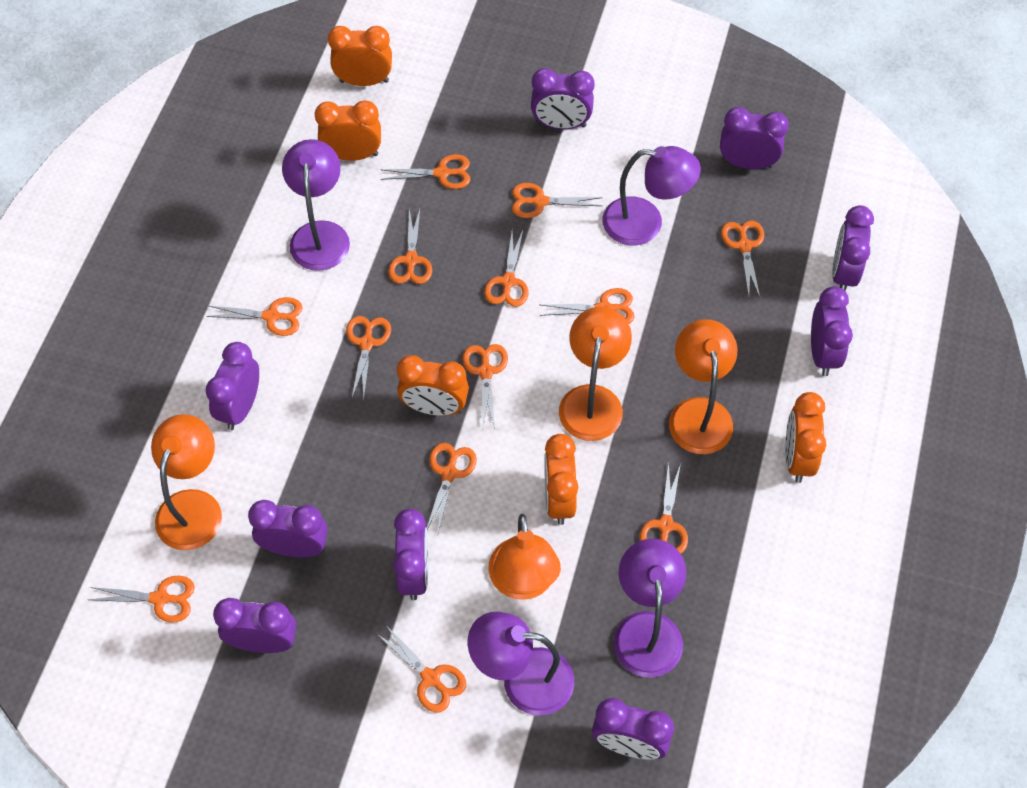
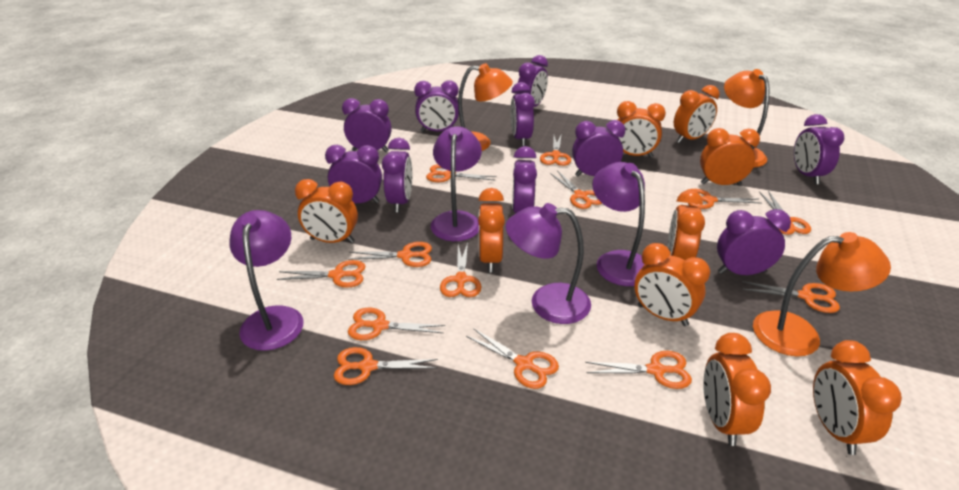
orange clock: [315,101,381,161] [328,26,392,86] [397,355,469,416] [544,434,578,525] [785,392,826,483] = 5 -> [295,179,358,243] [478,188,505,273] [617,101,666,158] [634,243,710,326] [668,190,705,260] [674,85,719,143] [700,128,760,185] [703,333,771,446] [813,340,902,455] = 9
orange lamp: [151,414,222,550] [488,513,561,600] [559,307,632,441] [669,319,737,454] = 4 -> [458,63,513,151] [724,69,769,168] [753,232,891,356] = 3
purple clock: [206,342,259,430] [213,598,297,653] [248,500,328,557] [393,509,428,600] [531,68,595,129] [592,698,674,760] [720,107,789,169] [811,286,853,376] [832,205,874,291] = 9 -> [325,145,382,203] [342,98,392,152] [382,138,412,212] [414,80,459,132] [511,82,535,146] [512,146,537,213] [517,55,548,107] [572,120,625,176] [717,209,791,275] [794,114,844,184] = 10

